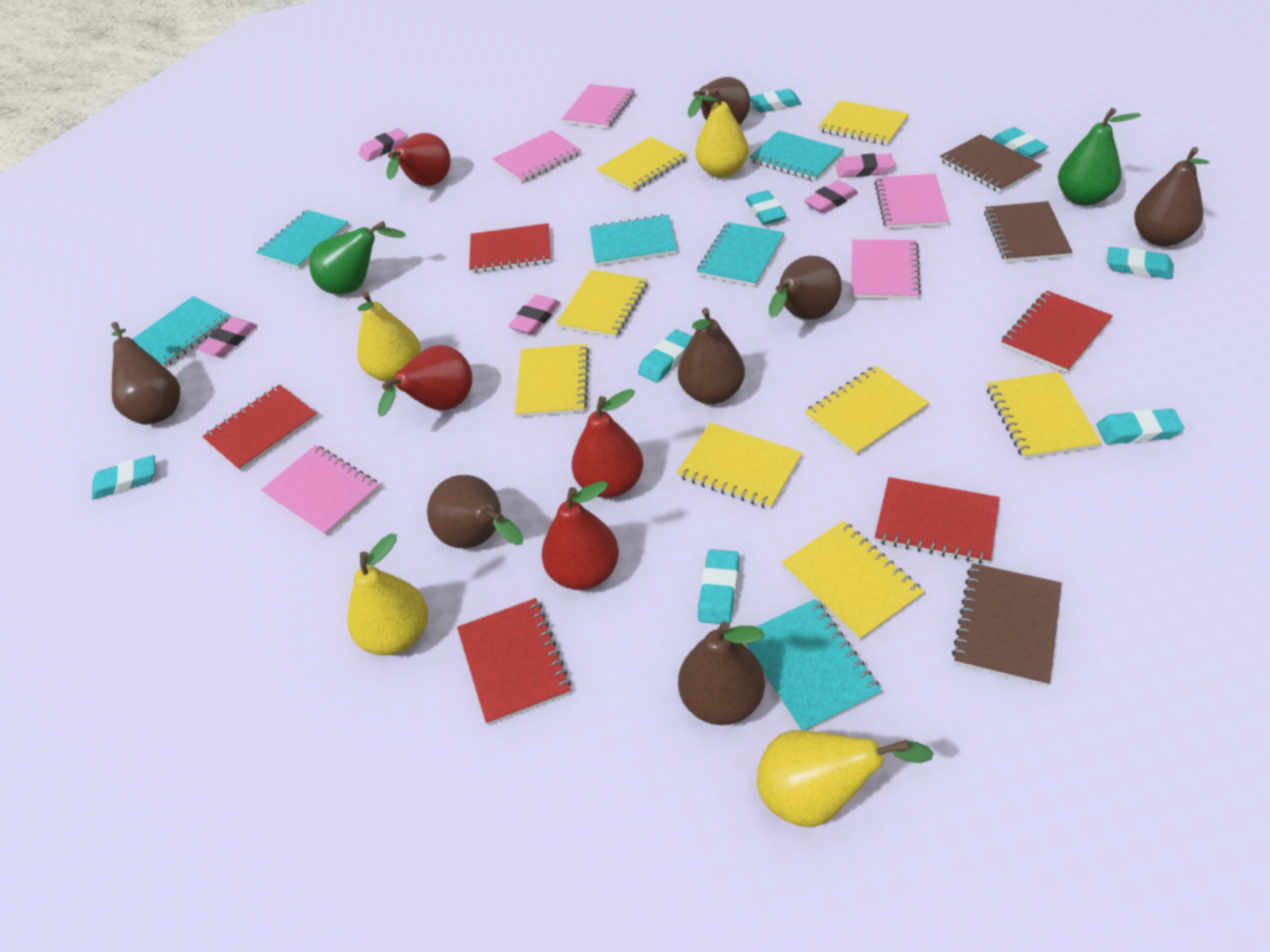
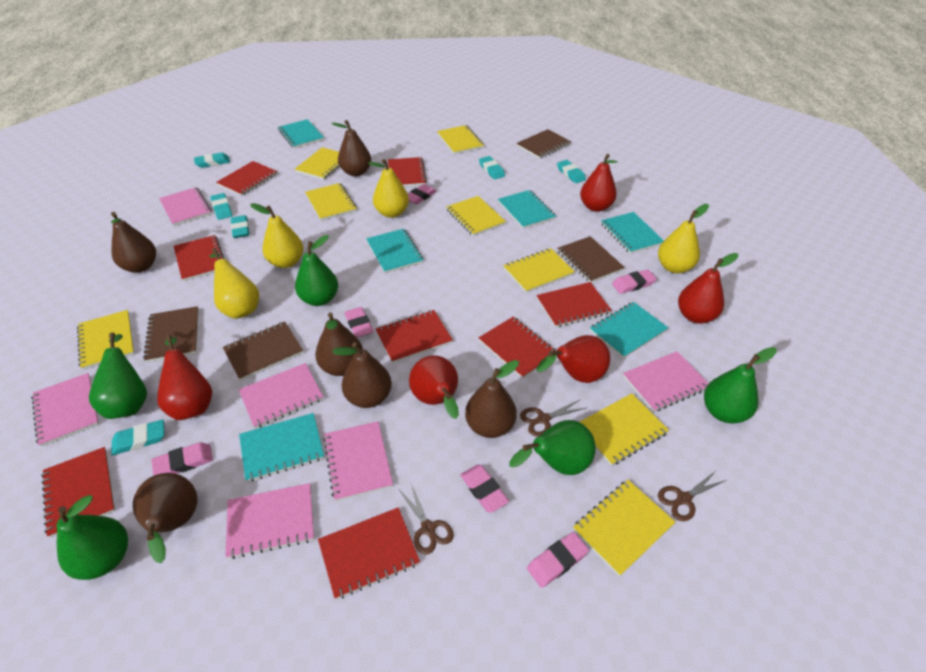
brown notebook: [940,134,1042,193] [952,563,1062,687] [984,201,1073,262] = 3 -> [143,306,199,362] [223,322,303,381] [516,129,571,159] [557,236,625,283] = 4
brown pear: [111,322,181,425] [427,475,523,548] [678,308,745,404] [678,621,765,725] [688,77,750,125] [769,256,842,320] [1134,147,1209,247] = 7 -> [111,212,156,273] [133,473,198,563] [315,312,363,376] [331,120,371,176] [332,342,392,408] [465,360,519,438] = 6
brown scissors: none = 0 -> [400,484,454,555] [520,399,586,437] [658,471,727,521] = 3
green pear: [309,221,406,294] [1058,108,1141,206] = 2 -> [56,495,128,580] [89,333,147,419] [295,235,338,306] [509,420,596,475] [704,347,777,423] = 5
pink eraser: [197,317,257,357] [359,128,407,161] [508,295,560,335] [804,180,858,214] [836,153,894,177] = 5 -> [152,442,213,475] [345,307,374,338] [408,184,437,205] [460,465,509,513] [527,532,589,588] [612,269,657,294] = 6
pink notebook: [261,445,381,536] [492,130,581,183] [562,84,635,129] [851,240,921,299] [874,174,949,229] = 5 -> [31,373,99,447] [159,187,212,226] [225,483,314,559] [239,363,324,429] [323,421,393,501] [623,351,709,412] = 6
red notebook: [202,384,318,471] [457,598,571,725] [469,223,551,273] [875,477,1000,564] [1001,291,1113,373] = 5 -> [41,447,115,538] [174,235,224,281] [216,161,277,196] [318,507,420,599] [376,310,453,363] [388,157,427,187] [479,317,557,379] [537,282,612,328] = 8
red pear: [378,345,473,417] [387,133,451,186] [542,481,619,590] [572,389,644,498] = 4 -> [157,335,212,420] [409,355,459,419] [537,335,610,383] [580,154,617,212] [678,253,738,324] = 5
turquoise eraser: [92,455,155,499] [638,329,693,383] [698,549,739,624] [746,190,786,225] [750,89,801,112] [992,127,1048,158] [1097,409,1184,444] [1107,247,1174,279] = 8 -> [111,420,164,455] [194,153,230,168] [210,193,232,220] [231,215,249,238] [479,156,505,179] [557,160,586,183] = 6

